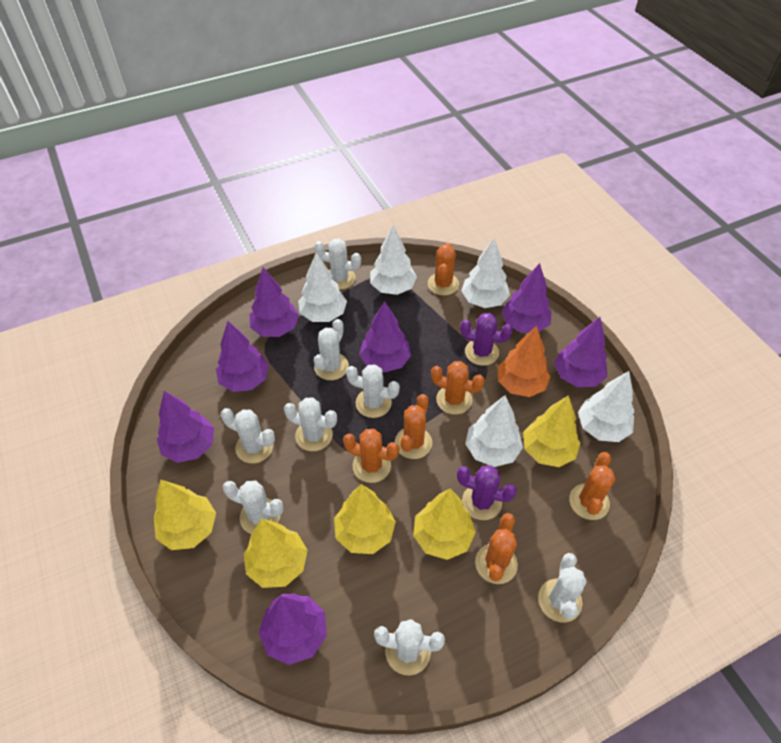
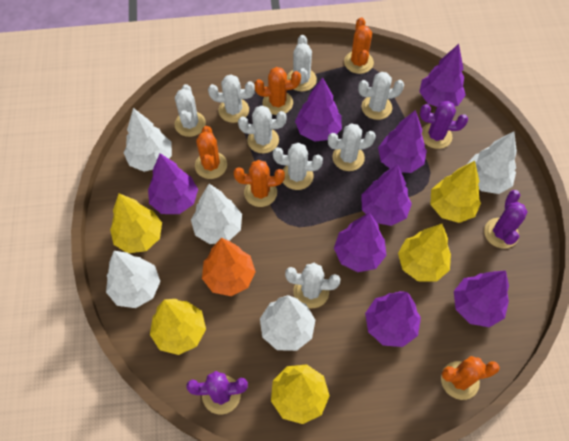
orange cactus: [343,429,399,483] [395,394,432,459] [428,242,459,295] [431,361,485,414] [475,513,518,584] [569,452,615,520] = 6 -> [195,126,227,179] [234,160,285,207] [254,67,301,115] [344,17,374,74] [441,356,500,400] = 5
purple cactus: [457,466,517,520] [460,313,513,366] = 2 -> [186,371,248,415] [420,101,468,149] [484,190,528,248] = 3
purple tree: [157,391,214,463] [216,321,269,392] [250,267,299,337] [259,593,327,665] [359,301,411,373] [502,263,551,333] [554,317,607,387] = 7 -> [148,153,198,214] [295,77,342,142] [334,213,386,272] [361,164,412,226] [365,291,421,347] [378,110,427,173] [419,44,466,107] [454,271,509,327] = 8

